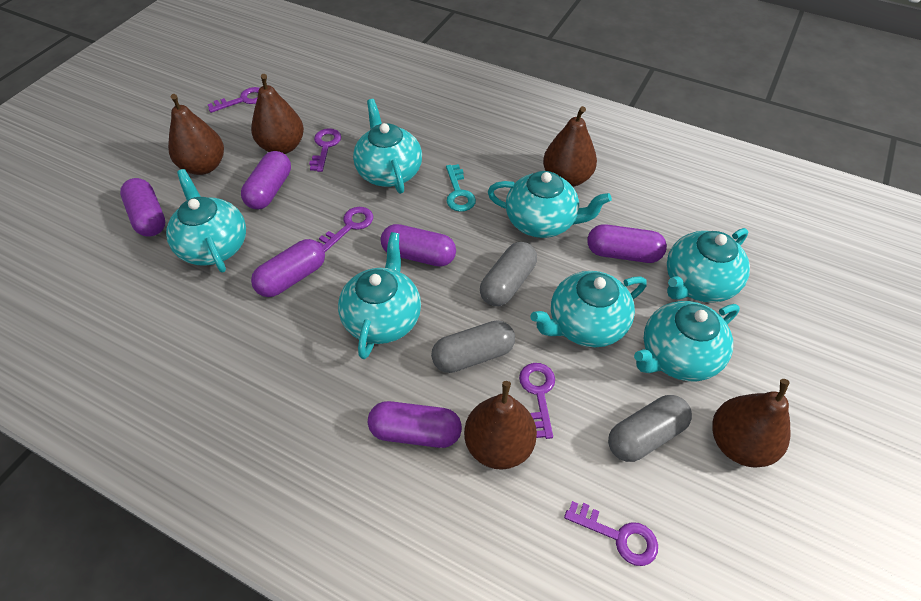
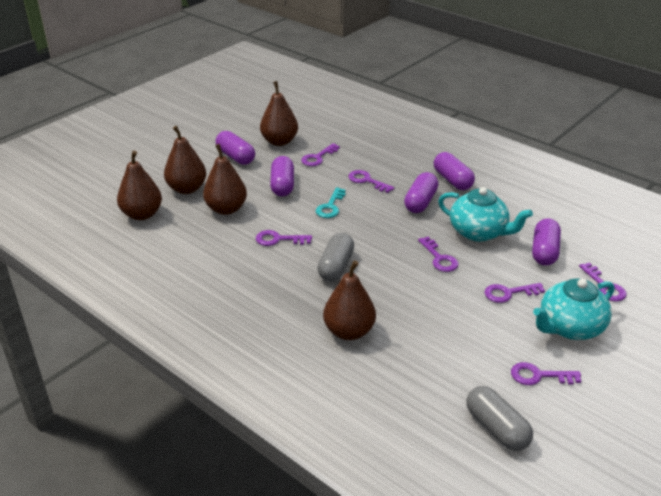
grey capsule: [431,320,515,373] [480,242,537,306] [608,395,692,462] = 3 -> [317,233,354,282] [466,386,533,451] = 2
purple capsule: [120,178,165,237] [241,151,291,209] [251,239,325,297] [368,401,462,448] [381,224,456,267] [587,224,667,263] = 6 -> [216,131,255,165] [270,156,294,197] [404,172,438,213] [434,152,475,190] [532,218,561,266] = 5
purple key: [207,87,260,113] [309,128,341,172] [318,207,373,252] [519,363,555,439] [564,501,658,566] = 5 -> [256,230,312,246] [301,143,340,166] [348,170,394,193] [418,237,459,272] [484,283,545,303] [511,362,581,385] [579,262,627,301] = 7
turquoise teapot: [166,169,246,273] [338,232,421,359] [353,99,422,194] [488,171,612,238] [530,271,647,347] [634,301,740,381] [667,228,750,303] = 7 -> [438,187,533,242] [533,278,614,340] = 2

